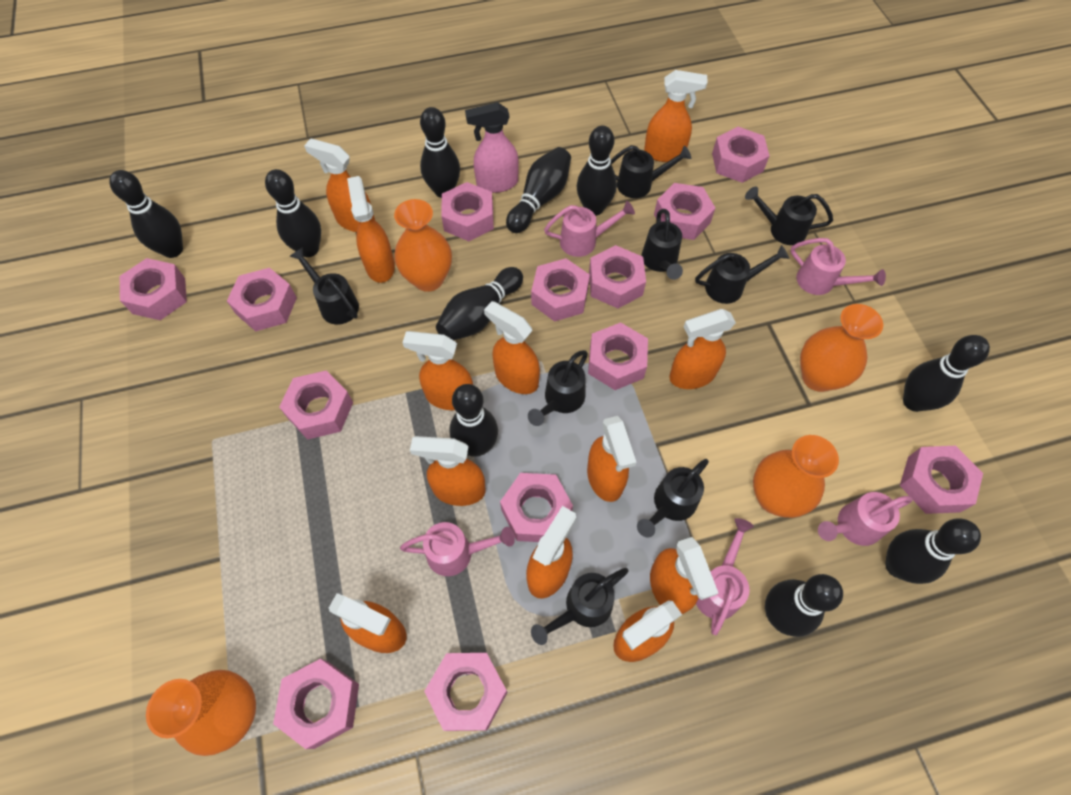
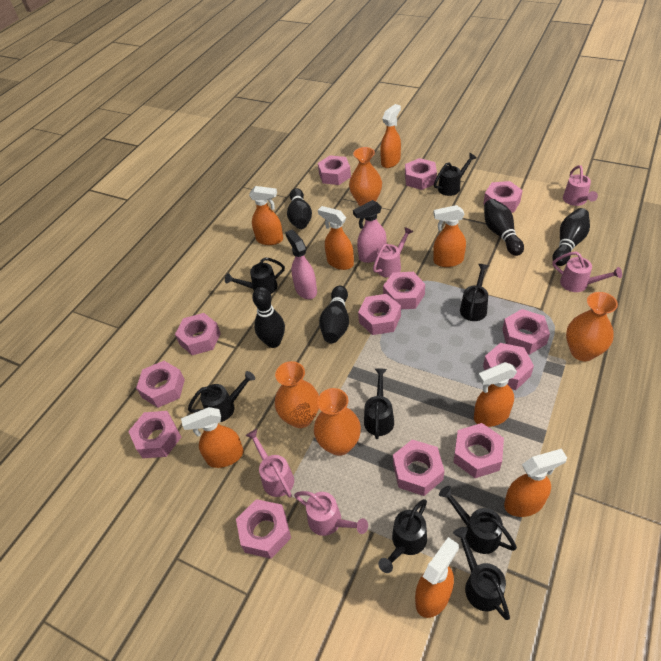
black bowling pin: [109,170,183,258] [265,169,321,257] [420,107,460,198] [436,267,523,340] [449,384,498,457] [506,147,571,233] [577,126,617,216] [765,574,843,637] [885,518,981,584] [903,335,990,412] = 10 -> [252,287,285,348] [287,188,312,229] [319,286,349,343] [484,199,524,256] [552,208,590,266] = 5
orange spray bottle: [304,138,375,232] [329,593,406,653] [347,176,395,283] [403,331,473,410] [410,436,486,506] [484,301,540,394] [526,506,576,598] [587,416,637,502] [613,601,682,662] [644,70,707,162] [650,537,718,614] [669,309,736,389] = 12 -> [181,407,244,468] [249,186,283,245] [318,206,354,270] [380,104,401,168] [415,537,459,618] [433,205,466,267] [474,362,517,427] [504,449,567,517] = 8
pink spray bottle: [465,102,519,193] = 1 -> [285,230,317,299] [353,200,386,263] = 2

